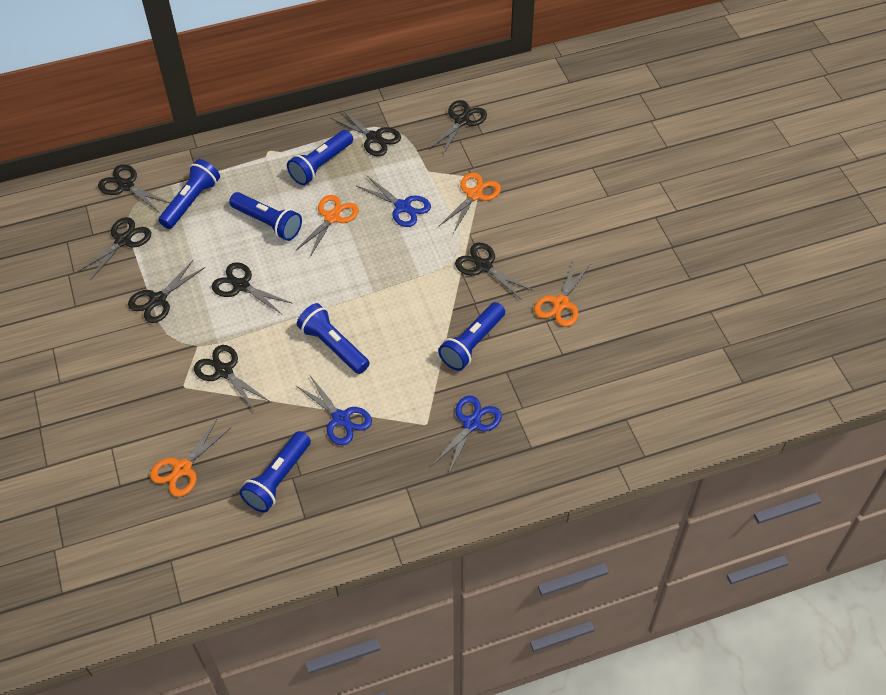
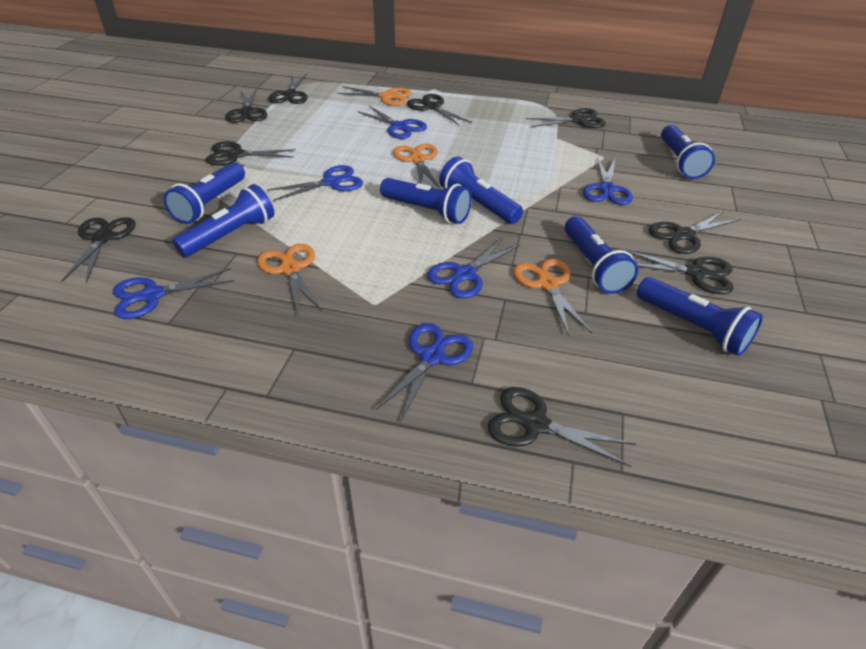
black scissors: [77,217,151,280] [98,164,170,213] [128,260,205,323] [194,345,269,411] [212,262,293,314] [331,109,401,156] [429,100,487,156] [455,243,533,300] = 8 -> [62,217,136,283] [206,141,296,165] [225,89,267,123] [268,73,308,104] [407,94,472,126] [487,387,636,467] [526,108,606,128] [624,250,733,294] [649,211,740,254] = 9
blue flashlight: [158,159,220,229] [229,192,302,241] [239,431,311,513] [287,130,353,185] [297,303,370,374] [438,302,505,371] = 6 -> [163,162,245,224] [172,184,274,257] [380,178,472,224] [439,156,523,224] [565,216,638,294] [637,277,763,356] [661,125,715,179] = 7
blue scissors: [295,374,372,445] [357,176,431,227] [433,396,502,473] = 3 -> [113,268,234,319] [267,165,363,201] [357,106,427,139] [375,323,473,423] [427,238,520,298] [583,157,633,205] = 6

